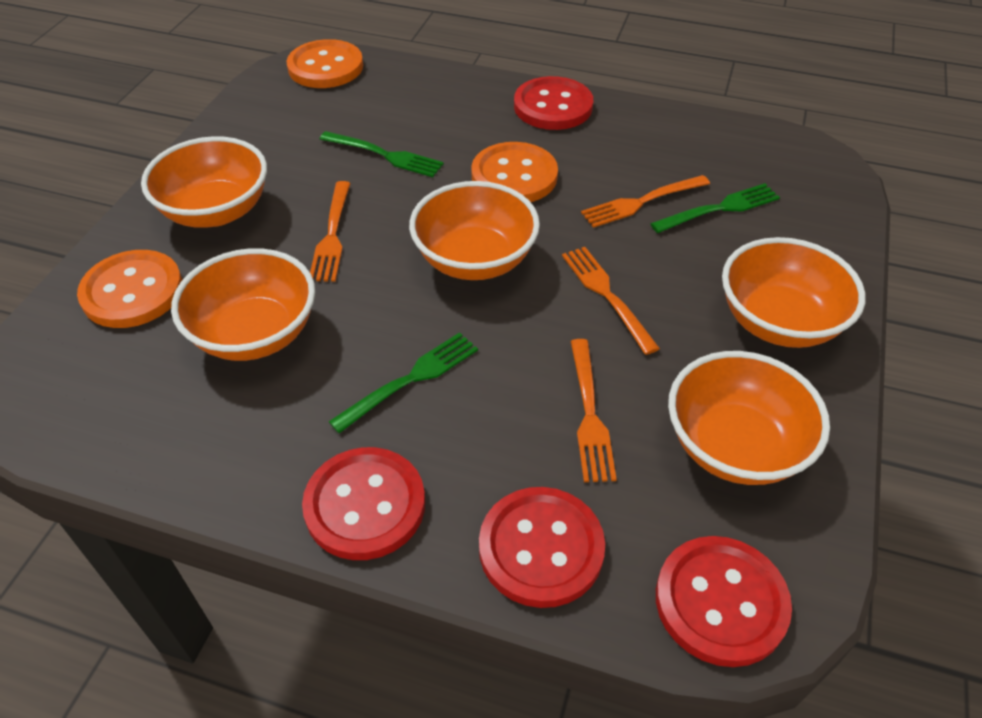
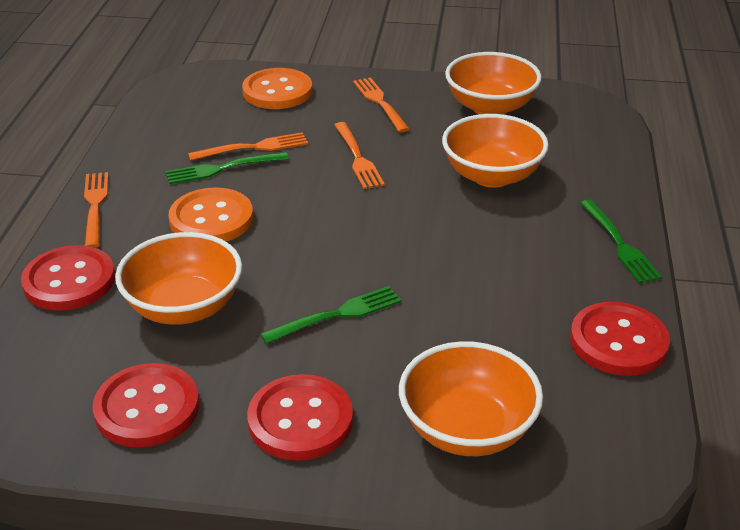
orange bowl: [141,136,267,228] [171,248,315,361] [409,181,540,280] [668,351,830,485] [722,237,865,348] = 5 -> [115,232,242,325] [399,341,543,456] [442,114,549,188] [445,52,542,115] = 4
orange button: [77,250,183,328] [286,39,363,88] [471,142,558,202] = 3 -> [169,187,253,242] [242,68,312,109] = 2

